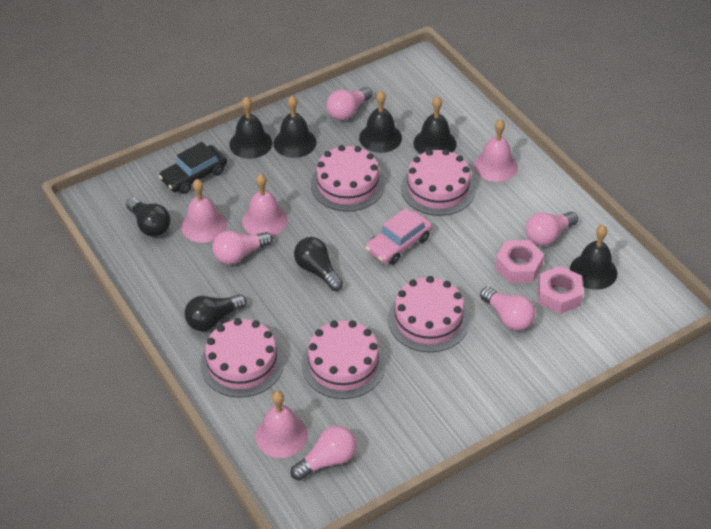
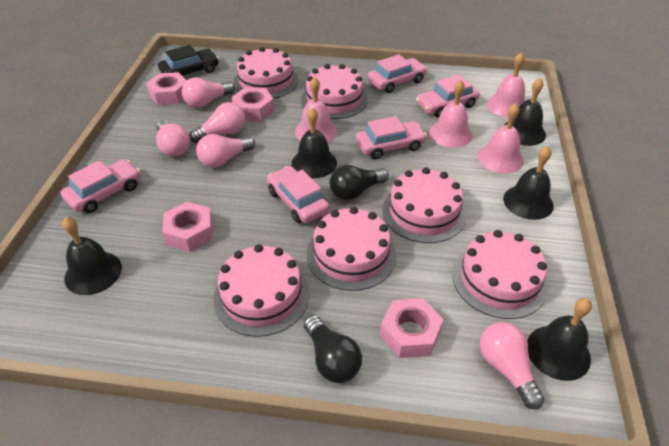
black light bulb: [126,198,170,237] [184,294,247,331] [294,237,343,291] = 3 -> [304,315,362,383] [330,165,389,200] = 2
pink cake: [200,318,284,398] [302,320,386,399] [311,145,385,211] [388,276,470,352] [401,149,476,216] = 5 -> [213,244,310,337] [234,47,298,99] [301,64,368,119] [307,207,396,291] [382,167,466,243] [452,230,548,319] = 6
pink car: [366,208,432,265] = 1 -> [61,159,140,213] [267,166,330,223] [356,116,427,159] [367,54,427,93] [416,75,480,118] = 5
pink nut: [495,240,544,283] [538,266,583,314] = 2 -> [146,72,187,105] [162,202,213,252] [232,87,274,121] [380,298,444,358] = 4

